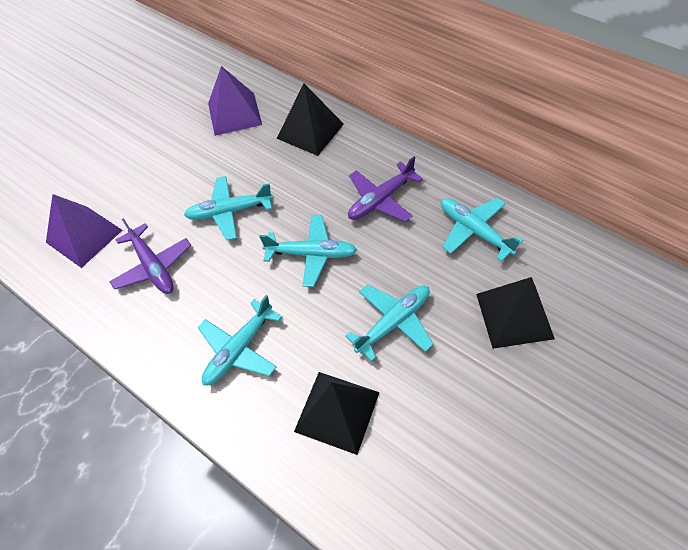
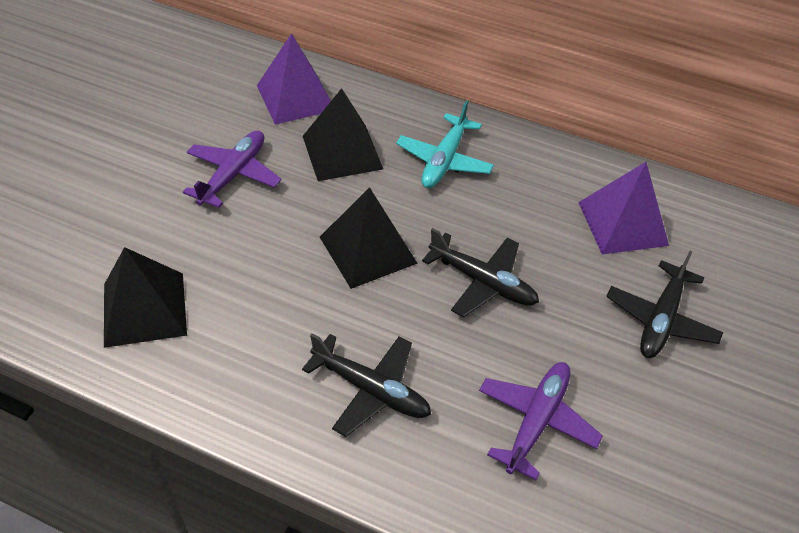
black plane: none = 0 -> [302,333,431,437] [422,228,539,318] [606,251,723,358] = 3
turquoise plane: [184,176,273,241] [198,295,282,385] [259,215,357,287] [346,285,434,362] [441,198,524,262] = 5 -> [396,100,494,188] = 1

